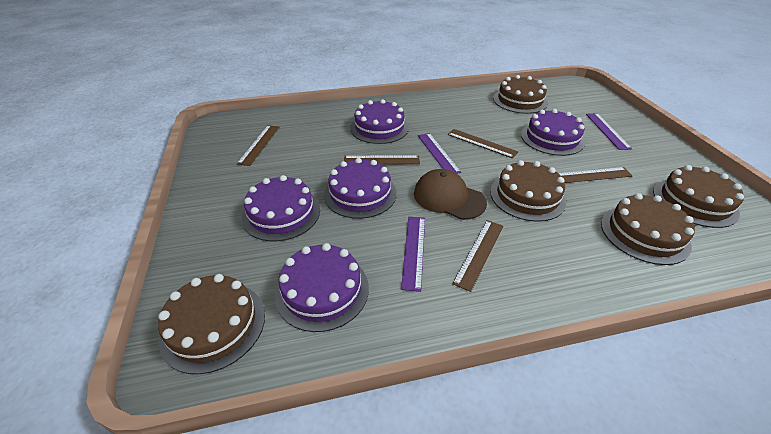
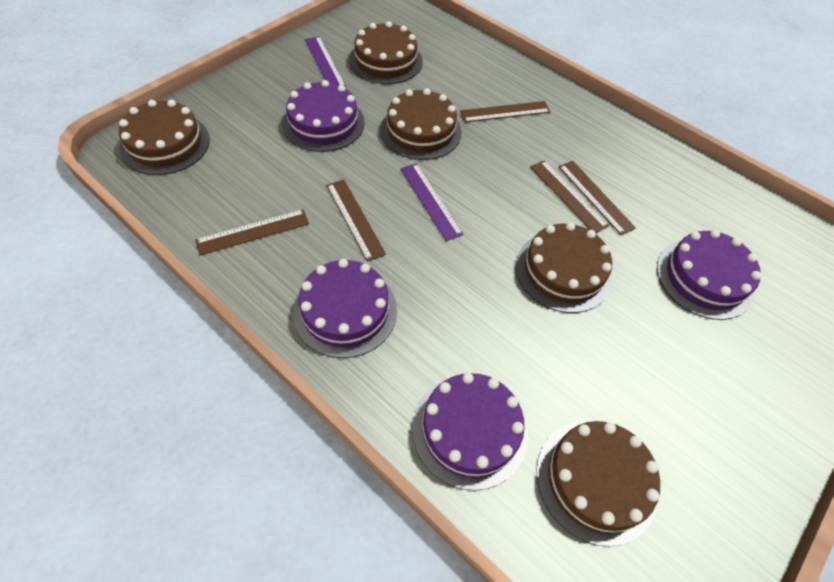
brown cap: [414,169,487,220] = 1 -> none = 0
purple cake: [242,175,320,241] [275,243,369,332] [324,158,397,219] [350,99,409,144] [521,109,585,156] = 5 -> [282,80,365,152] [293,259,397,358] [412,373,528,491] [657,230,762,320] = 4
purple ruler: [401,217,425,292] [418,133,461,174] [586,113,632,150] = 3 -> [305,36,346,87] [400,163,464,241] = 2

